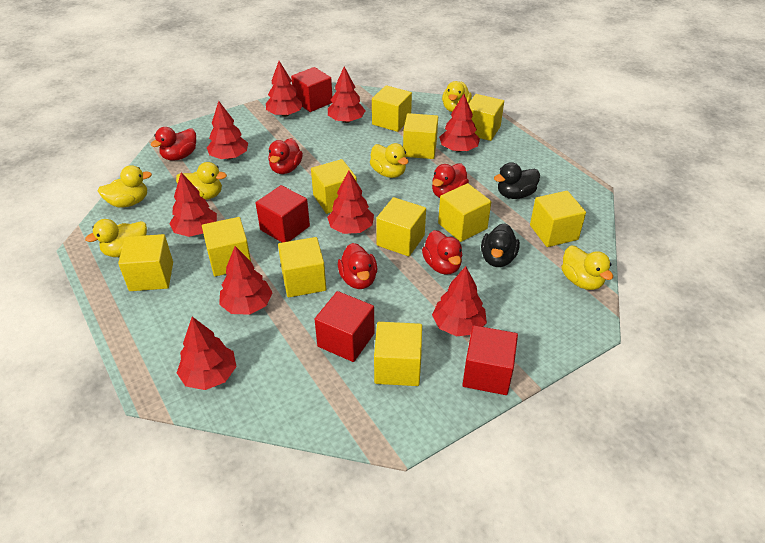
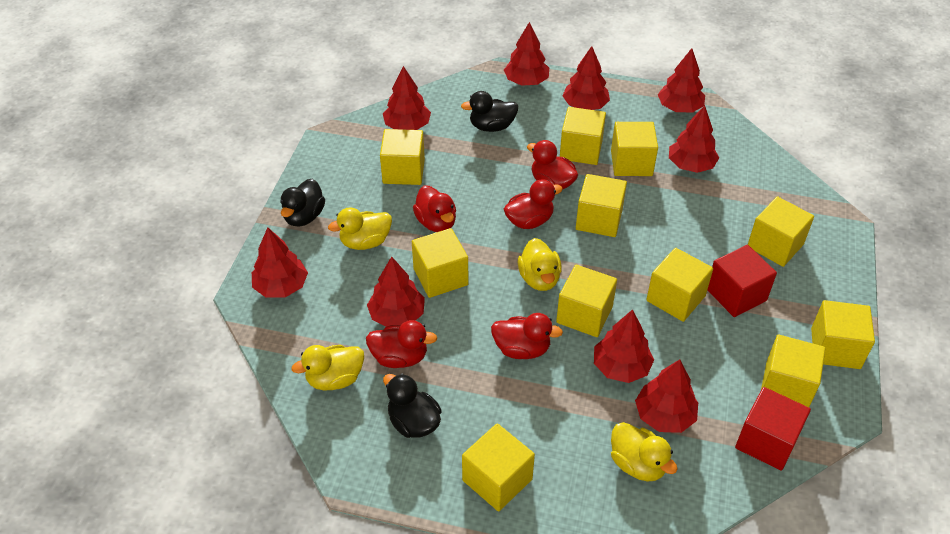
black duck: [481,223,520,267] [494,162,540,199] = 2 -> [280,179,325,227] [383,374,442,438] [461,91,518,132] = 3
red cube: [256,185,310,242] [291,67,332,112] [314,291,374,362] [462,325,518,395] = 4 -> [708,245,777,317] [735,387,811,471] = 2
yellow duck: [85,219,147,257] [98,165,152,207] [176,162,227,200] [370,143,409,178] [442,81,472,112] [562,246,613,290] = 6 -> [291,345,364,390] [328,207,392,250] [518,238,562,291] [611,422,678,482] = 4

